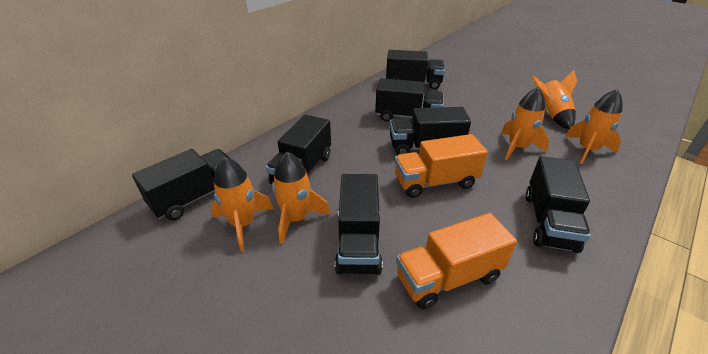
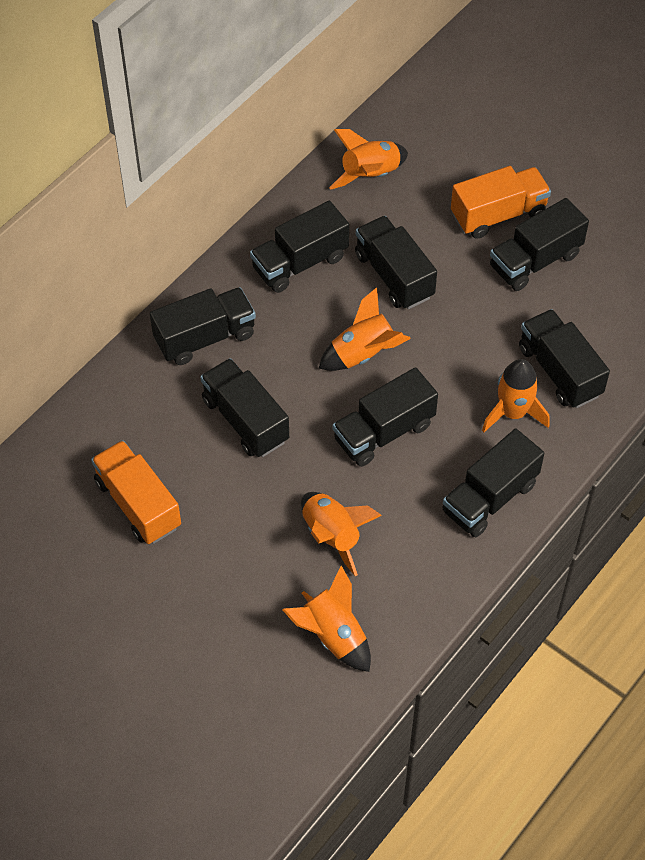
black truck: [132,149,231,220] [266,115,331,185] [335,174,383,275] [375,78,444,122] [386,50,445,89] [390,107,471,155] [525,156,591,253] = 7 -> [150,287,256,365] [200,358,289,457] [250,201,349,293] [333,367,438,467] [355,216,437,309] [442,429,544,537] [490,198,589,291] [519,309,610,408] = 8

